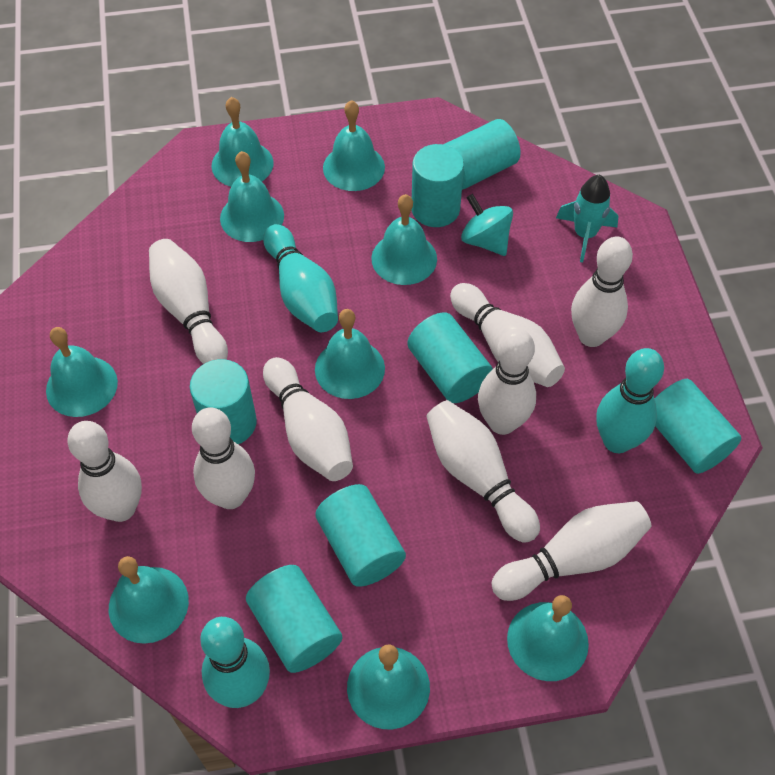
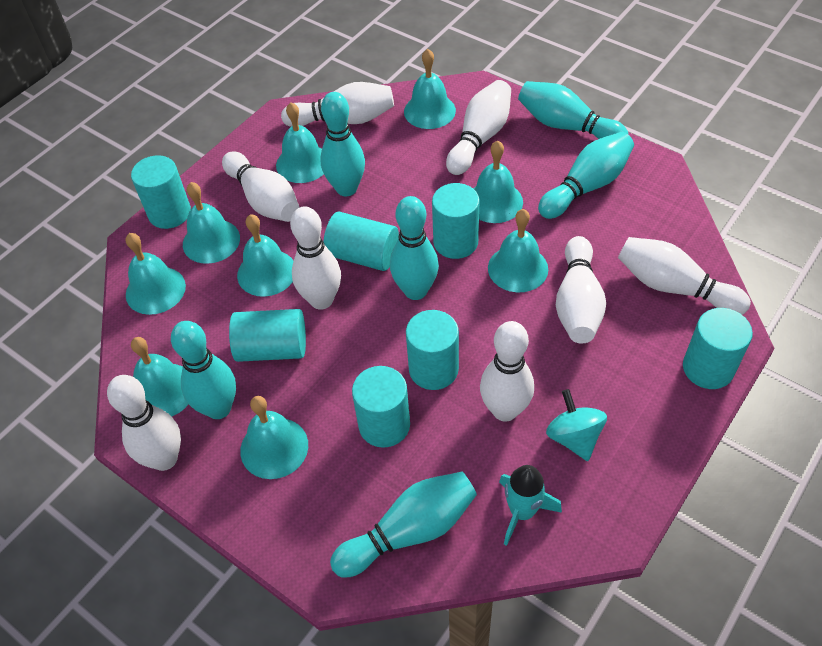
turquoise bowling pin: [200,617,270,708] [263,224,338,332] [596,348,664,453] = 3 -> [171,321,236,419] [320,92,365,196] [330,472,477,578] [390,196,439,300] [518,81,628,139] [538,132,634,219] = 6
white bowling pin: [67,421,142,522] [149,239,228,364] [192,407,255,509] [263,357,353,481] [426,400,540,543] [450,283,565,387] [478,328,536,435] [491,501,651,601] [571,237,633,347] = 9 -> [107,375,181,471] [222,151,300,222] [281,82,394,127] [290,206,341,310] [446,80,511,175] [480,321,534,421] [556,236,606,343] [618,237,751,315] = 8

